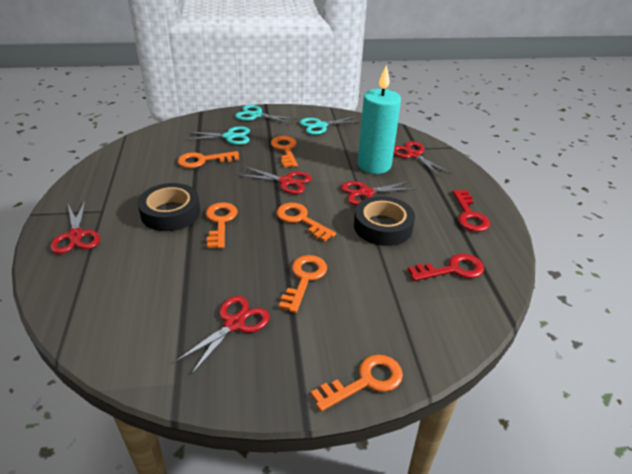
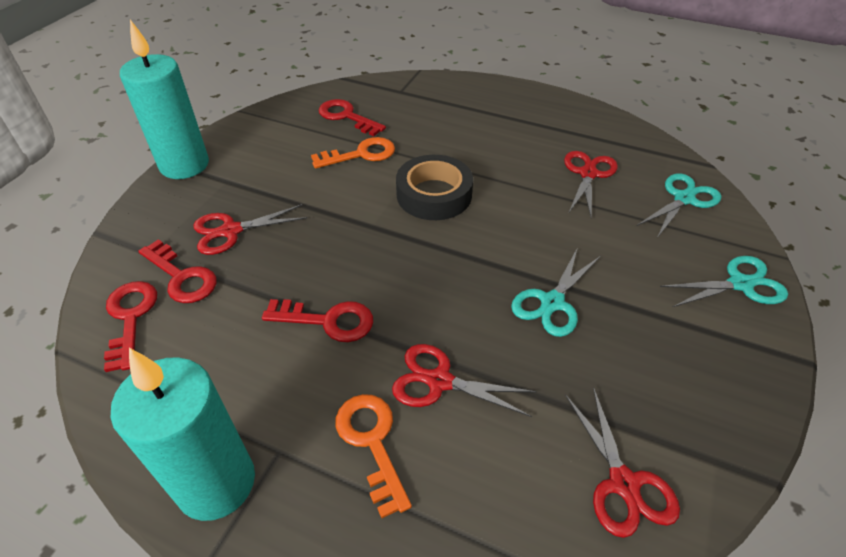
black tape: [138,183,200,231] [354,196,415,246] = 2 -> [396,155,473,220] = 1
orange key: [178,151,239,168] [206,202,237,249] [271,136,298,167] [277,203,336,242] [279,255,327,313] [311,355,403,412] = 6 -> [311,137,395,169] [335,394,412,518] = 2
red key: [408,254,484,281] [453,190,490,232] = 2 -> [104,281,157,372] [138,239,217,303] [262,299,373,342] [318,99,386,136] = 4
red scissors: [50,200,100,254] [174,296,270,375] [238,166,312,194] [341,181,417,205] [394,141,452,177] = 5 -> [193,204,307,255] [392,344,537,417] [564,151,618,219] [565,387,680,538] = 4
turquoise candle: [358,65,401,174] = 1 -> [110,348,255,521] [120,20,209,179] = 2

